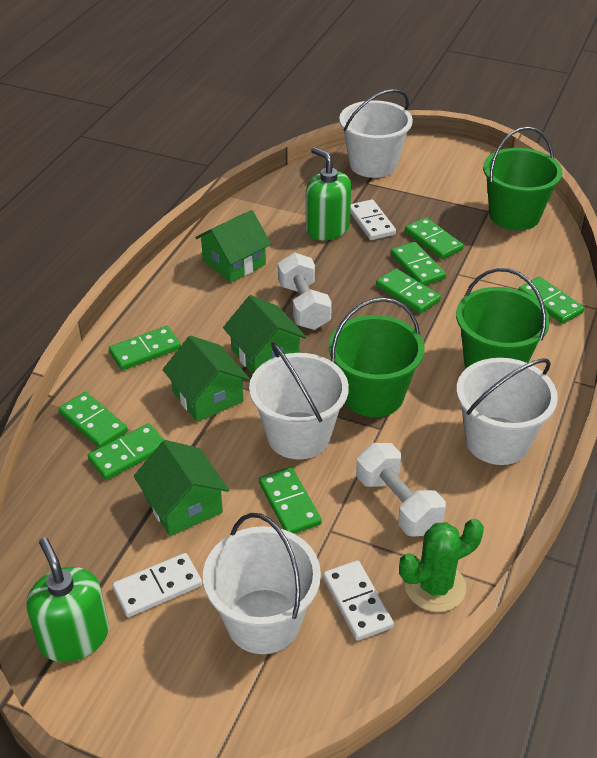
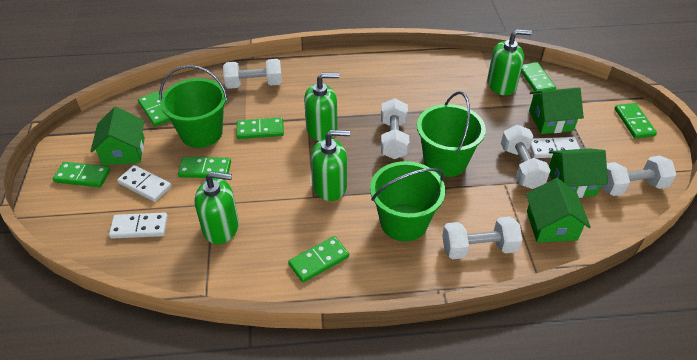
green cactus: [399,519,484,612] = 1 -> none = 0
green domino: [59,392,128,448] [88,423,164,480] [109,326,181,370] [259,467,322,534] [376,268,441,313] [391,242,446,285] [405,217,464,259] [518,277,584,324] = 8 -> [53,162,110,187] [138,91,171,126] [178,157,231,178] [236,117,284,139] [288,236,349,282] [521,62,556,94] [615,103,657,139] = 7
green soap dispenser: [26,538,109,662] [306,147,351,240] = 2 -> [194,172,239,244] [304,73,339,141] [311,130,350,201] [487,29,532,95] = 4
white bucket: [203,513,321,654] [249,342,349,460] [339,89,413,178] [456,358,558,465] = 4 -> none = 0
white dumbbell: [278,253,332,330] [356,443,446,537] = 2 -> [223,59,282,89] [381,98,409,159] [442,217,522,259] [501,125,551,189] [601,156,676,196] = 5

